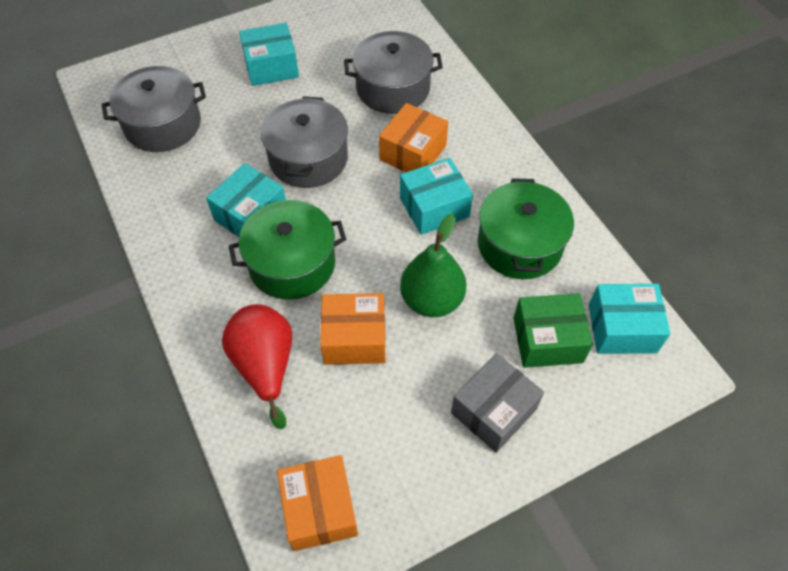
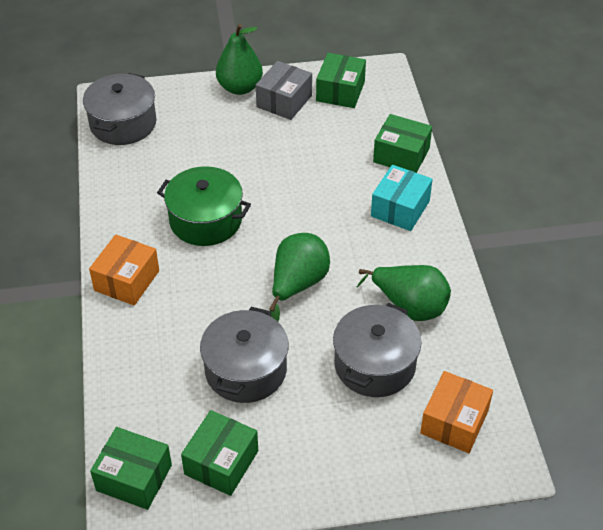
green box: [514,293,593,368] = 1 -> [90,427,172,510] [181,410,258,496] [316,53,366,108] [373,114,432,173] = 4
green pear: [400,213,467,317] = 1 -> [216,24,263,95] [269,233,330,321] [357,265,451,321] = 3
green pot: [229,200,346,300] [478,178,574,279] = 2 -> [157,166,251,246] = 1
orange box: [277,455,358,551] [320,293,386,365] [379,103,448,172] = 3 -> [89,234,159,305] [420,371,493,453] = 2
red pear: [222,304,292,429] = 1 -> none = 0
turquoise box: [206,163,286,237] [239,23,299,86] [400,158,473,235] [589,284,671,354] = 4 -> [371,165,433,231] = 1

